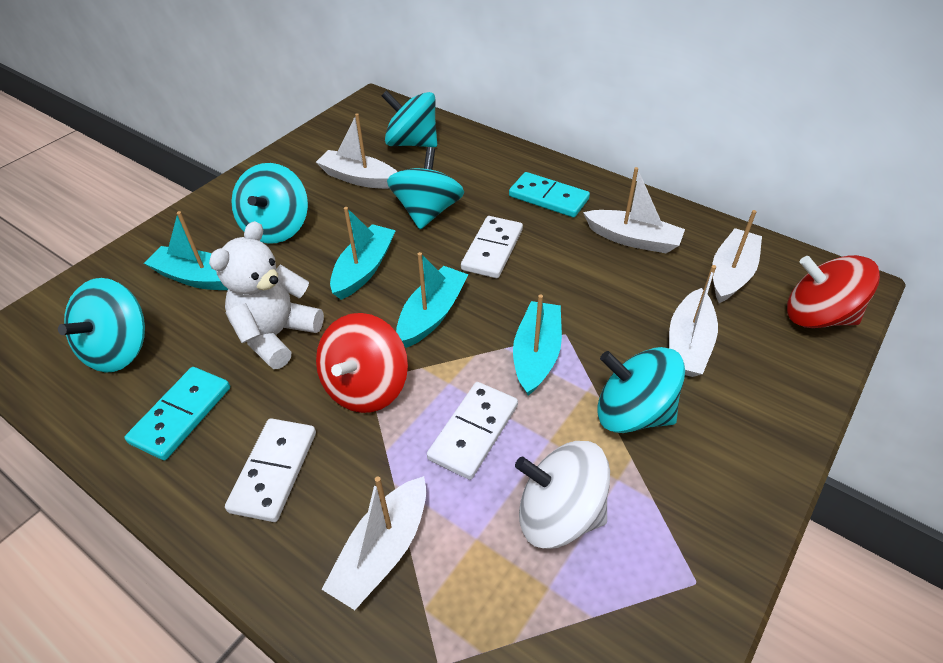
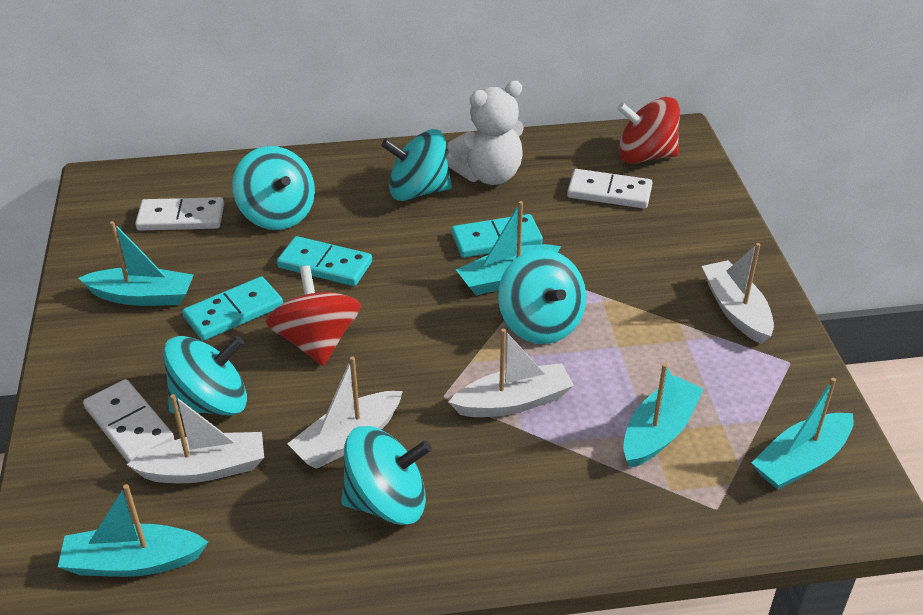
turquoise boat: [144,211,228,290] [330,207,396,300] [396,252,468,348] [513,294,562,396] = 4 -> [58,484,208,577] [78,221,194,306] [456,201,561,295] [623,363,704,468] [752,378,854,490] = 5
turquoise domino: [125,367,230,460] [509,172,590,217] = 2 -> [182,276,283,341] [277,236,372,286] [451,214,543,258] = 3
white boat: [316,113,397,189] [321,476,426,610] [583,167,685,254] [669,265,718,377] [712,210,762,303] = 5 -> [127,394,264,483] [287,356,403,469] [448,329,574,417] [702,243,774,344] = 4
white spinning top: [515,441,610,549] = 1 -> none = 0

